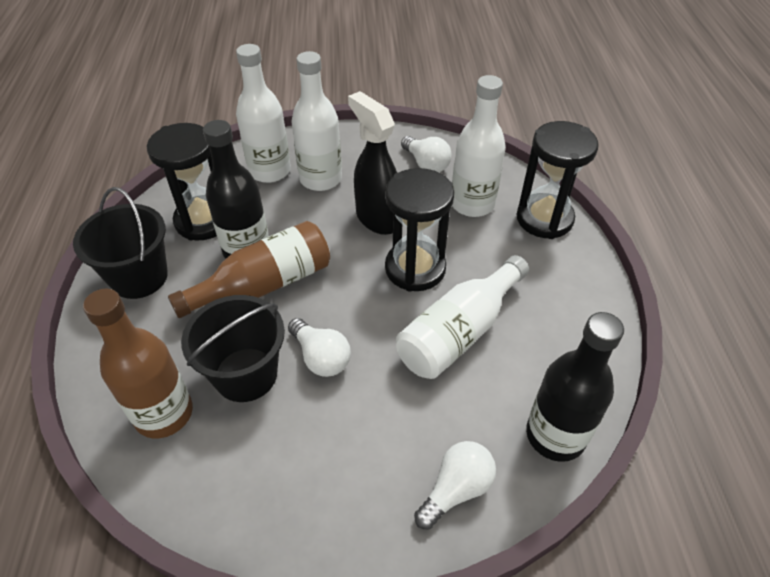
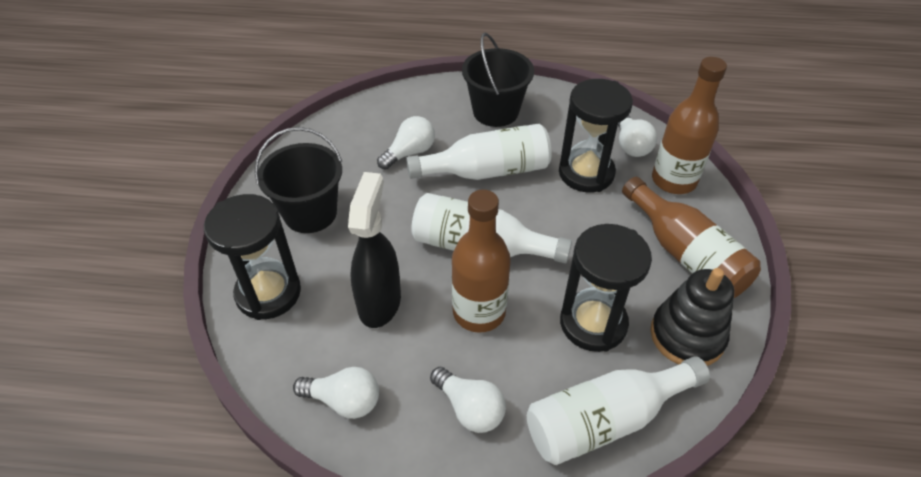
black bottle: [203,120,269,259] [526,312,624,462] = 2 -> none = 0
black stacking toy: none = 0 -> [650,268,734,366] = 1
brown bottle: [83,289,193,438] [168,221,330,318] = 2 -> [452,190,511,333] [622,177,761,298] [652,57,727,194] = 3
white bottle: [236,44,291,183] [291,51,342,191] [396,255,529,379] [452,75,506,217] = 4 -> [406,124,552,180] [411,193,572,264] [527,356,710,465] = 3
white light bulb: [288,318,351,377] [401,136,452,172] [414,441,496,530] = 3 -> [293,367,379,419] [377,116,435,170] [430,367,506,433] [618,115,657,157] = 4

